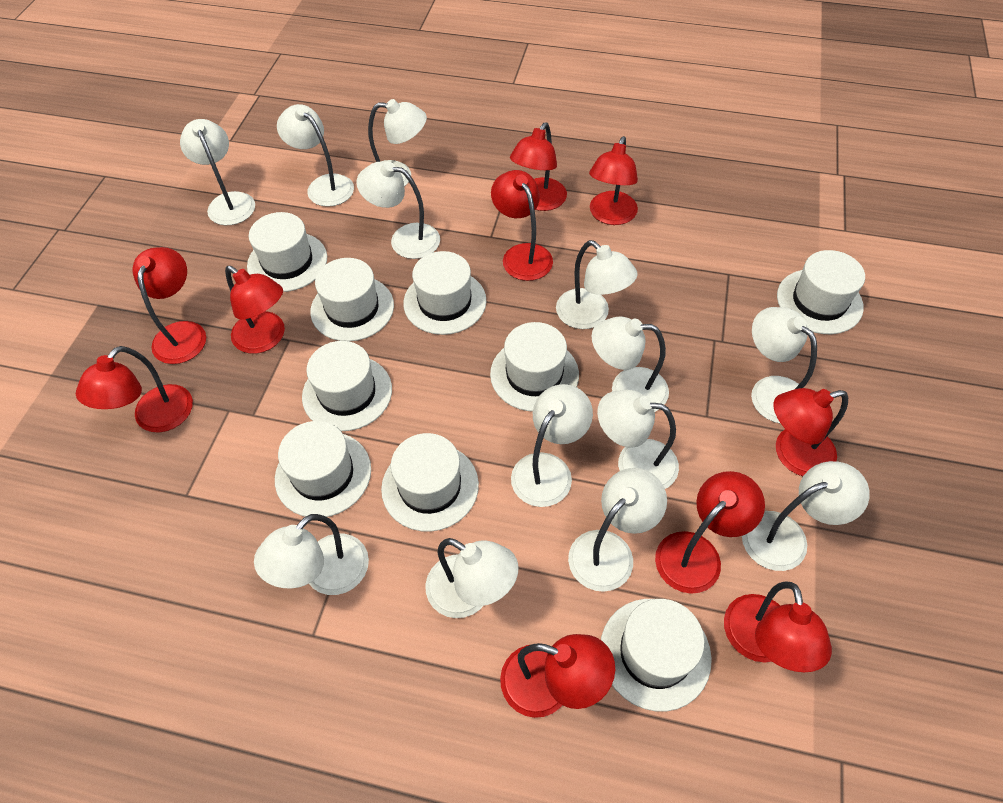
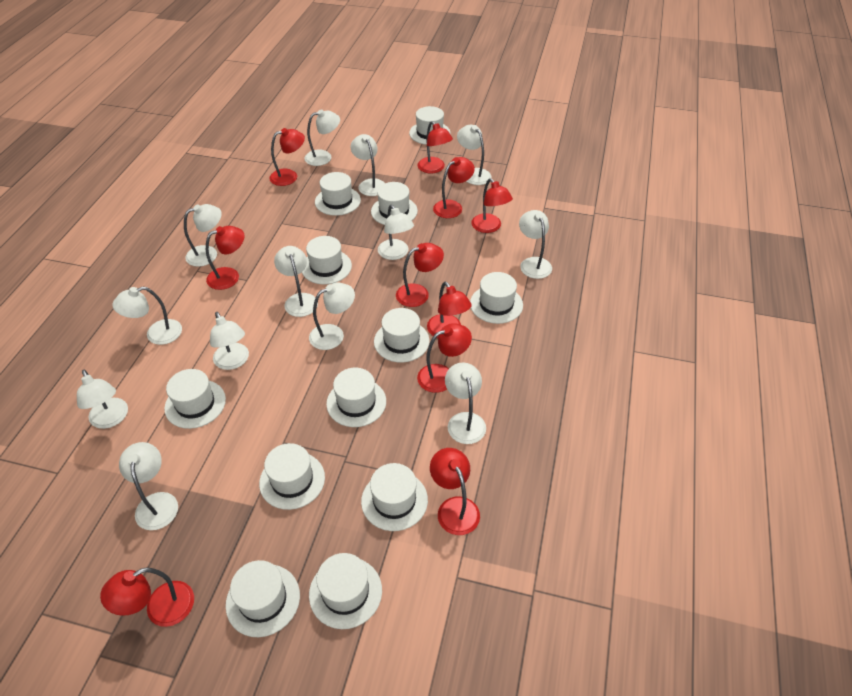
white hat: [247,212,327,292] [275,421,371,517] [302,341,392,431] [310,258,394,341] [381,433,479,532] [403,251,486,335] [490,322,579,411] [601,599,712,712] [777,250,865,334] = 9 -> [164,369,226,429] [226,560,300,637] [259,443,325,510] [302,236,352,284] [309,553,382,629] [315,172,361,216] [326,368,386,427] [361,463,428,531] [371,182,418,225] [374,308,430,363] [409,106,450,145] [470,272,523,324] = 12

